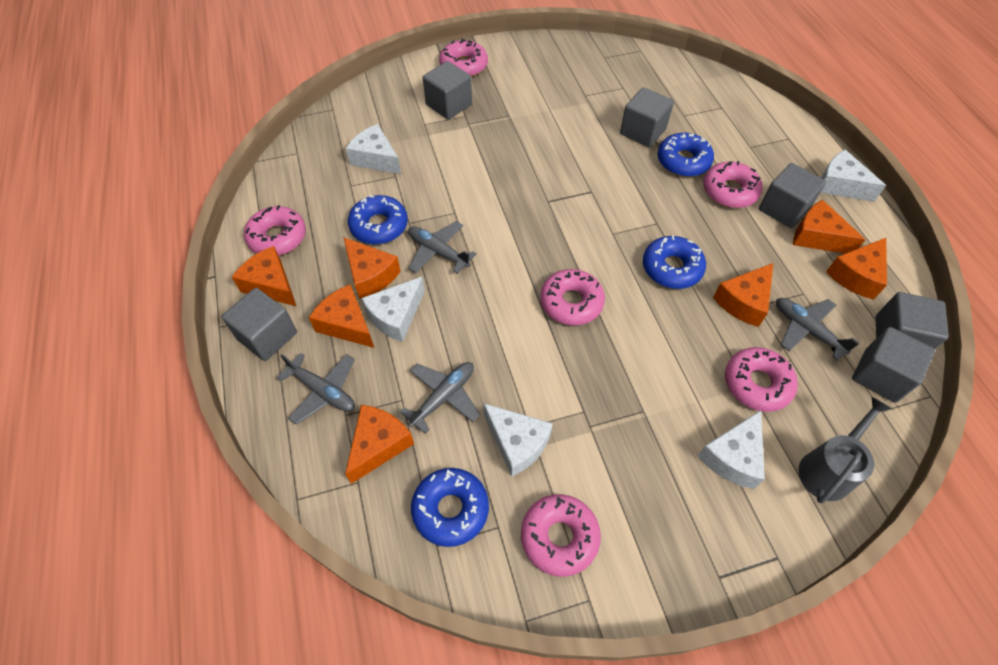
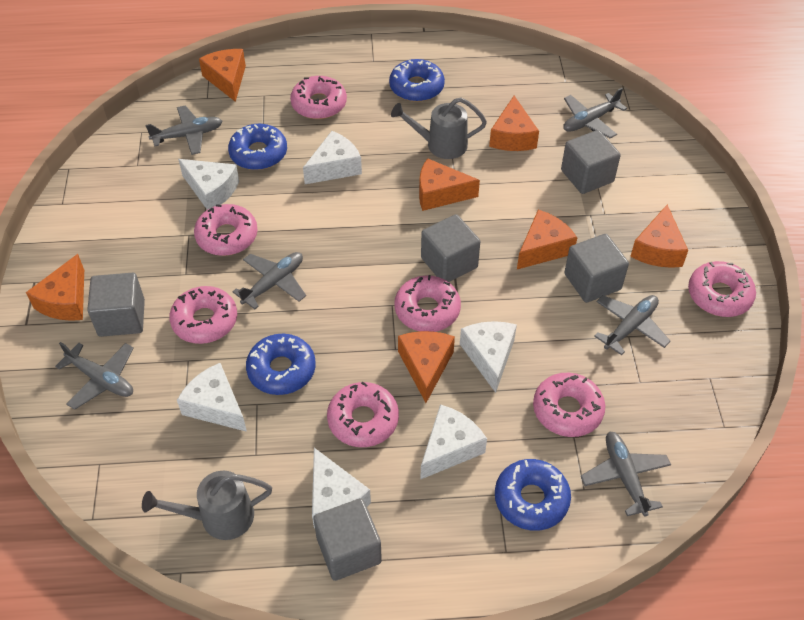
grey cube: [222,288,297,361] [423,61,472,120] [620,87,674,147] [759,163,826,228] [852,327,935,403] [876,292,949,349] = 6 -> [87,273,145,337] [313,498,382,581] [421,214,480,282] [561,130,621,194] [564,234,629,303] = 5
grey plane: [277,353,355,425] [400,362,480,434] [408,221,476,274] [776,298,859,361] = 4 -> [55,342,134,410] [145,105,222,155] [232,252,306,309] [563,88,627,138] [581,431,671,517] [594,295,671,355] = 6
grey watering can: [799,397,892,503] = 1 -> [142,471,272,540] [391,97,487,159] = 2
pink donut: [244,205,306,256] [439,39,488,77] [521,494,601,577] [540,269,605,326] [703,161,762,208] [725,347,798,412] = 6 -> [169,286,237,344] [194,204,258,256] [290,76,347,119] [327,382,399,447] [394,275,461,332] [533,373,605,437] [688,261,756,317] = 7
white cheese: [346,124,401,174] [361,277,425,342] [483,403,553,477] [698,410,765,489] [821,150,886,202] = 5 -> [177,363,247,432] [178,159,239,210] [303,131,362,184] [312,448,371,528] [420,404,487,480] [460,321,517,393] = 6

